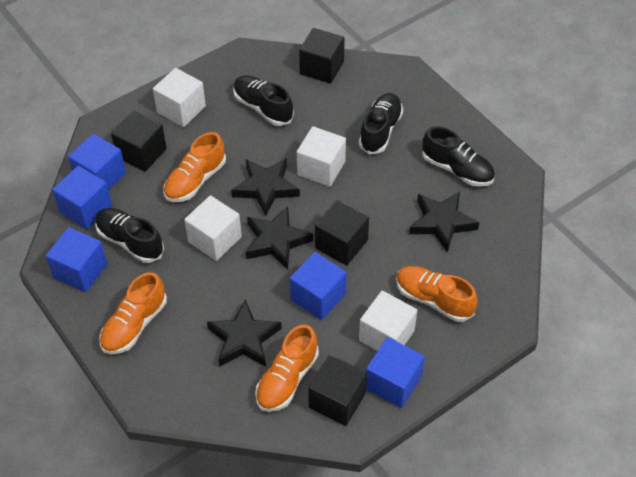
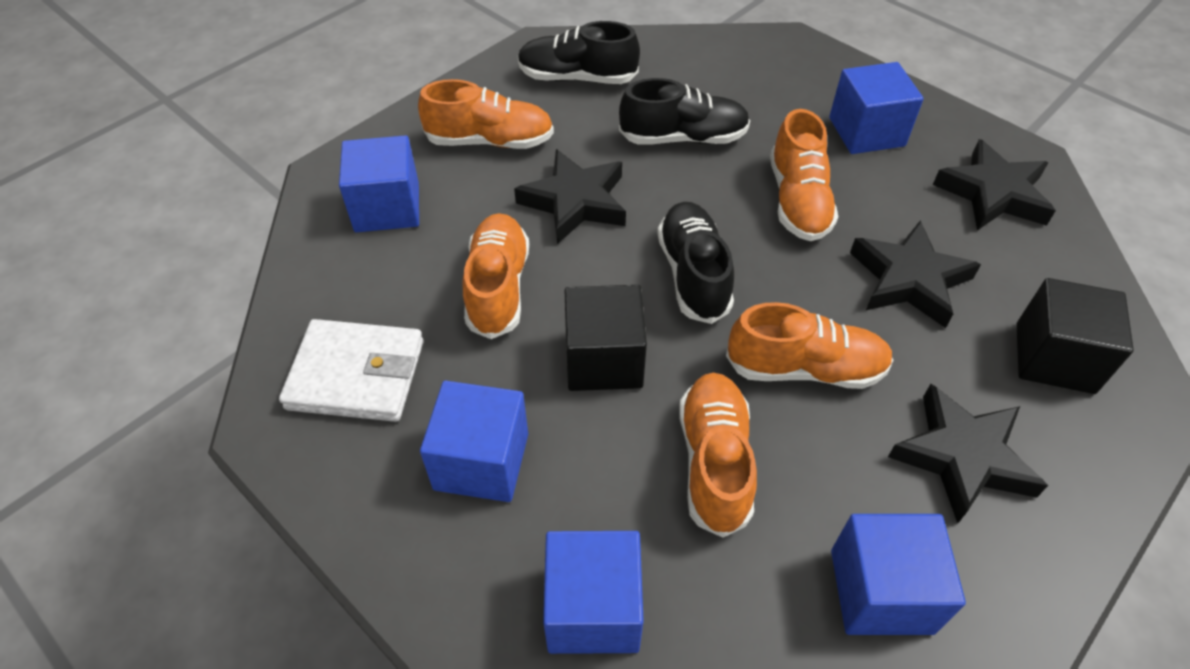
black cube: [111,111,167,172] [299,28,345,84] [308,355,367,426] [315,200,369,266] = 4 -> [565,285,647,391] [1016,278,1134,394] = 2
black shoe: [95,208,164,263] [233,75,294,126] [359,93,403,154] [422,126,495,187] = 4 -> [518,21,640,84] [619,78,750,145] [657,202,734,324] = 3
orange shoe: [99,272,167,354] [163,132,226,202] [255,325,319,412] [396,266,478,322] = 4 -> [418,79,554,149] [463,213,529,339] [679,373,757,538] [726,302,894,389] [770,109,838,241] = 5
white cube: [153,68,206,127] [184,195,242,261] [297,126,346,187] [359,291,417,351] = 4 -> none = 0
white wallet: none = 0 -> [279,319,424,422] = 1

